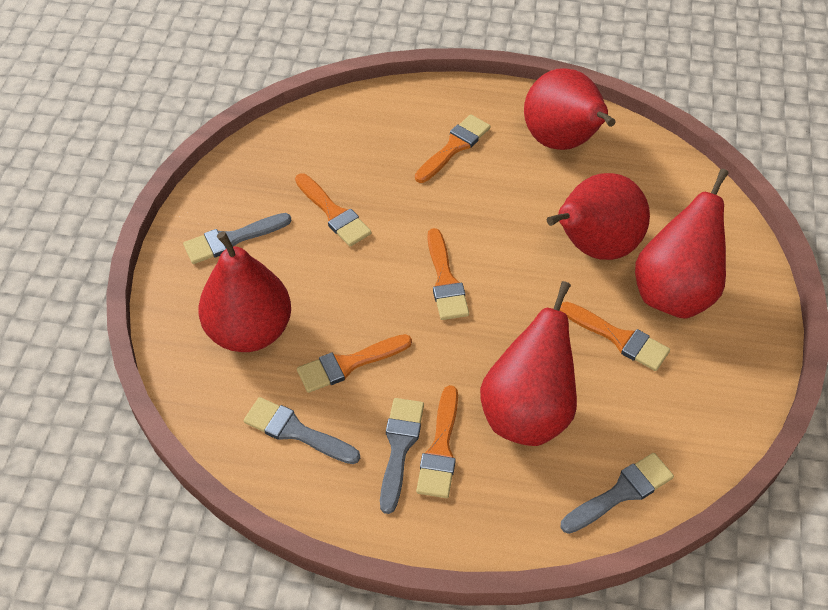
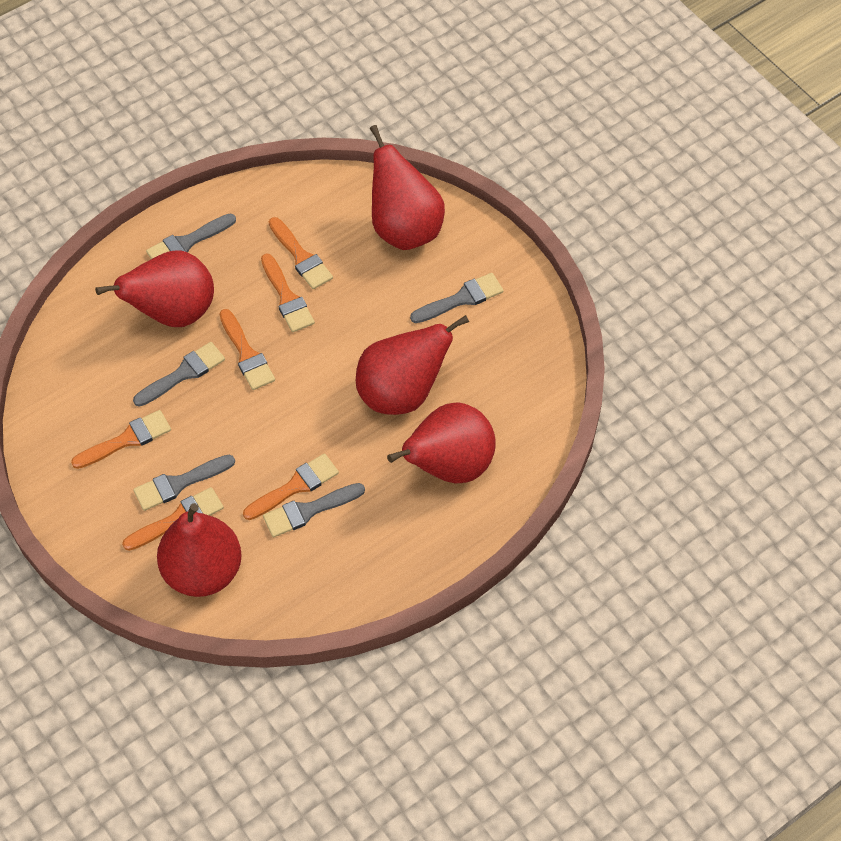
grey brush: [183,213,291,264] [244,397,360,464] [380,398,424,514] [561,453,674,534] = 4 -> [133,342,225,407] [133,455,235,511] [146,213,236,259] [263,483,365,537] [410,273,504,323] = 5

